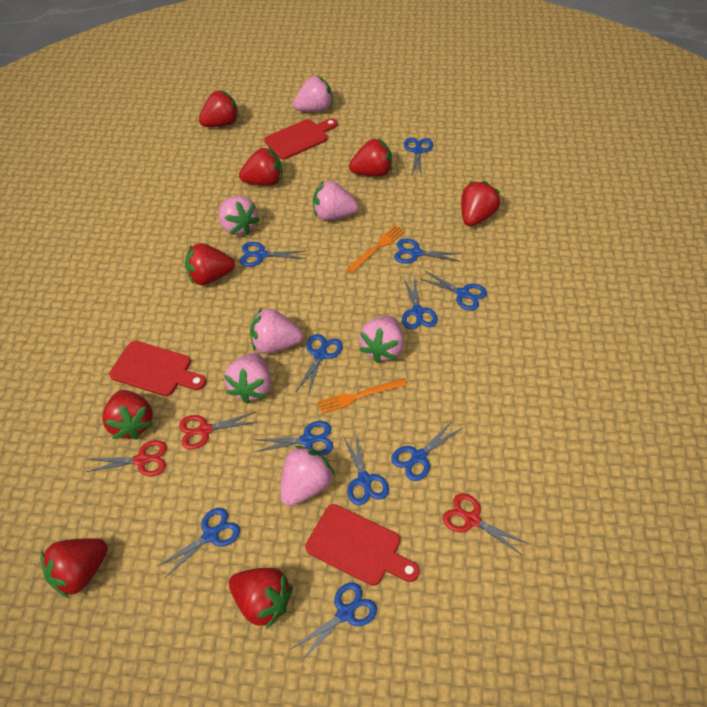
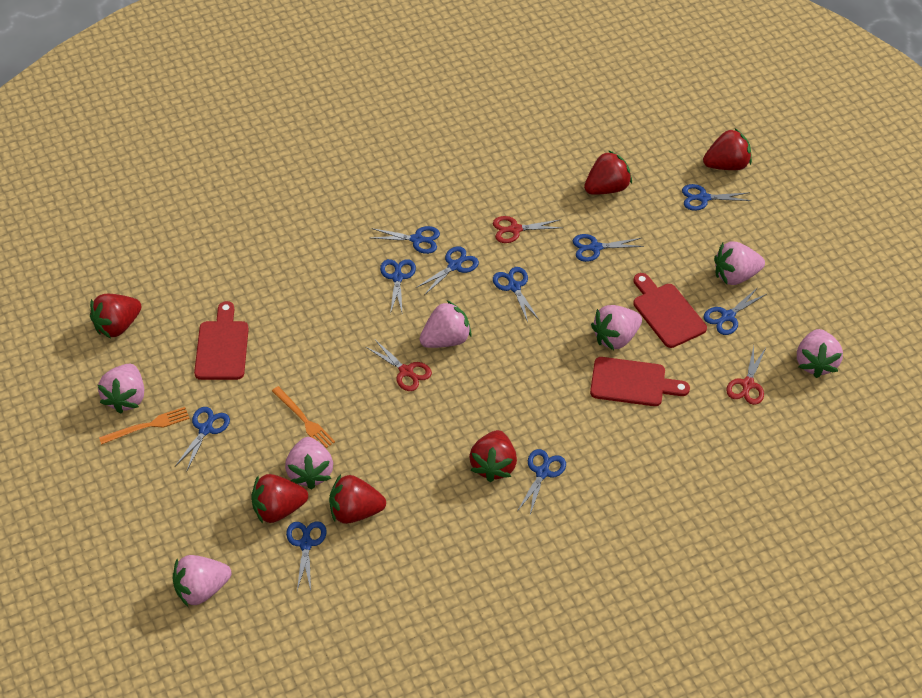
blue scissors: [156,508,240,578] [240,242,306,267] [253,421,333,455] [291,582,377,660] [296,334,343,395] [343,431,389,505] [391,420,462,481] [394,239,462,263] [402,275,438,330] [404,138,433,177] [419,271,487,310] = 11 -> [175,407,230,470] [286,521,327,590] [371,226,440,254] [380,259,416,314] [416,246,479,295] [493,267,540,322] [518,449,566,515] [573,234,644,262] [682,184,752,211] [704,287,766,335] = 10
red strawberry: [41,538,108,599] [102,390,154,439] [185,243,235,285] [199,90,239,127] [229,568,293,629] [239,147,282,186] [349,138,392,176] [461,181,501,226] = 8 -> [90,294,142,338] [252,474,308,523] [329,474,386,524] [469,430,517,482] [584,150,632,195] [703,128,752,170] = 6

